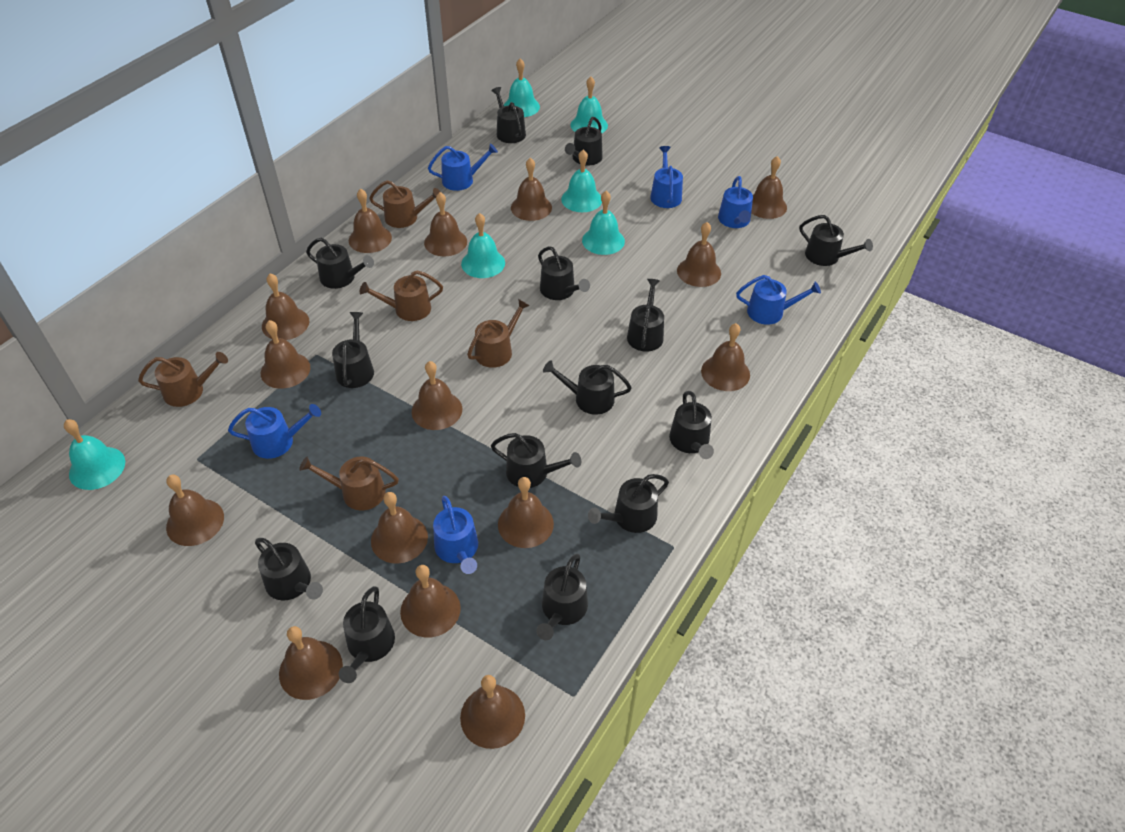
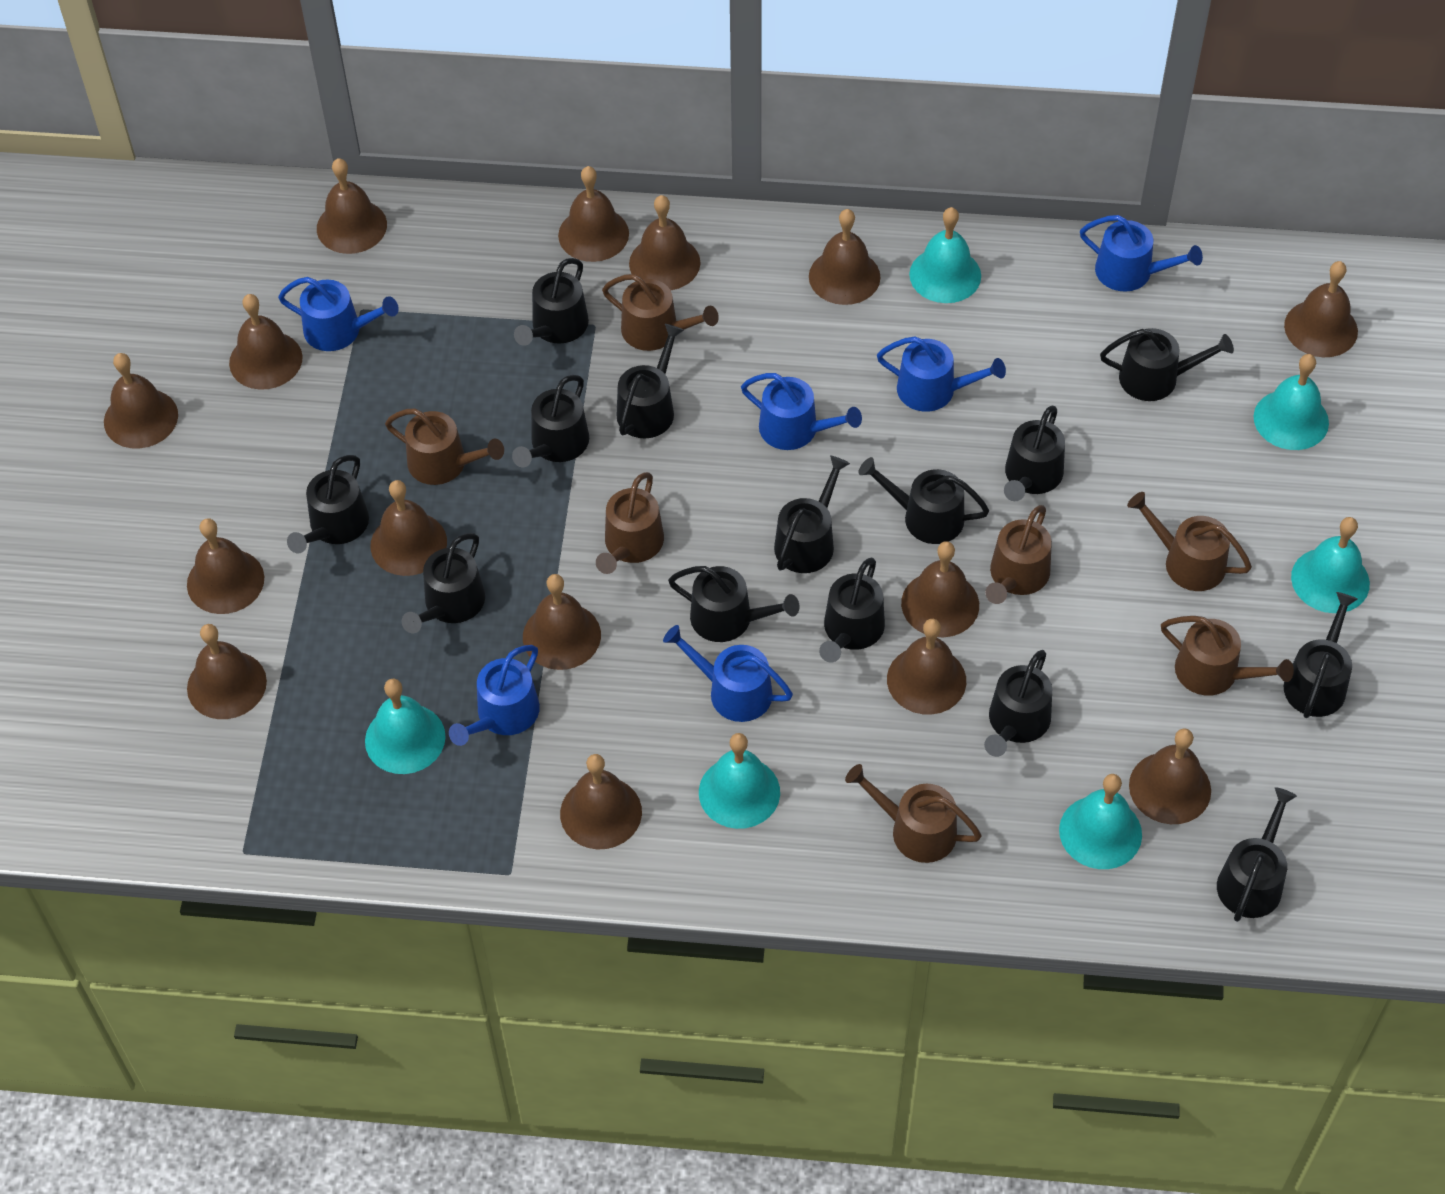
brown watering can: [138,352,228,407] [299,457,399,510] [360,271,443,321] [369,180,440,228] [467,299,530,368] = 5 -> [385,408,504,485] [596,472,664,574] [602,274,719,351] [845,764,982,863] [985,505,1052,604] [1127,492,1252,591] [1161,616,1294,696] = 7

